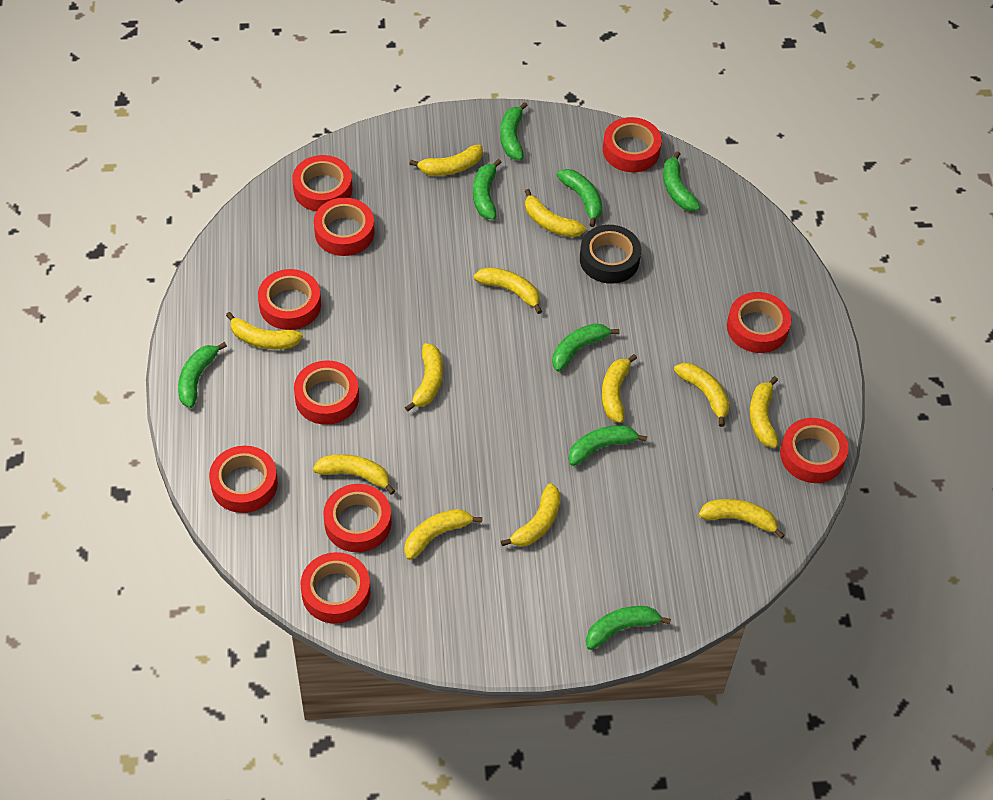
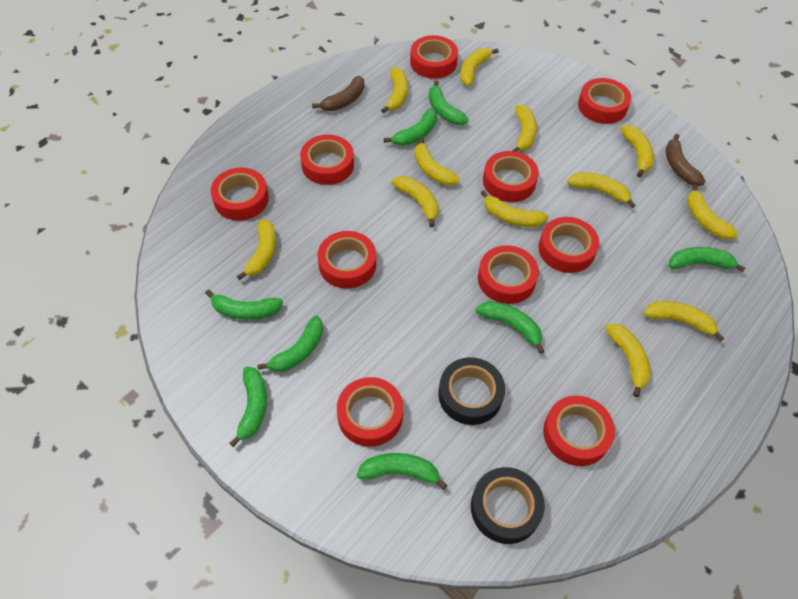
black tape: [580,225,641,284] = 1 -> [438,357,505,425] [471,467,545,544] = 2
brown banana: none = 0 -> [312,76,364,111] [666,134,706,186] = 2

